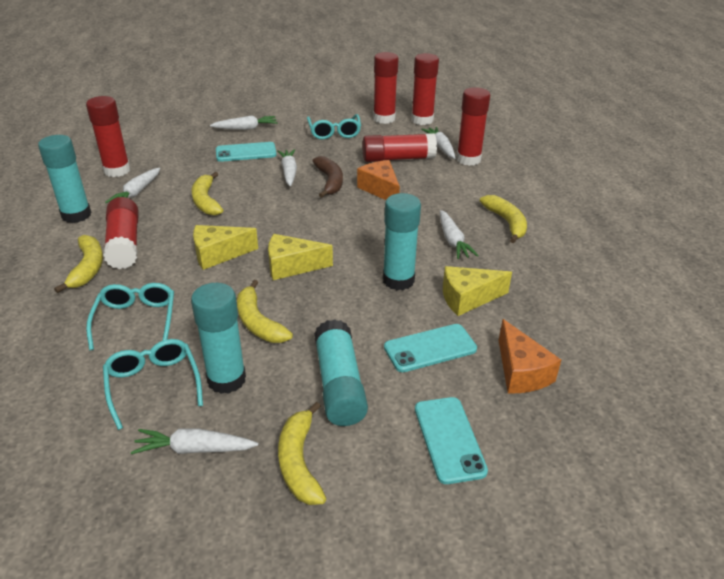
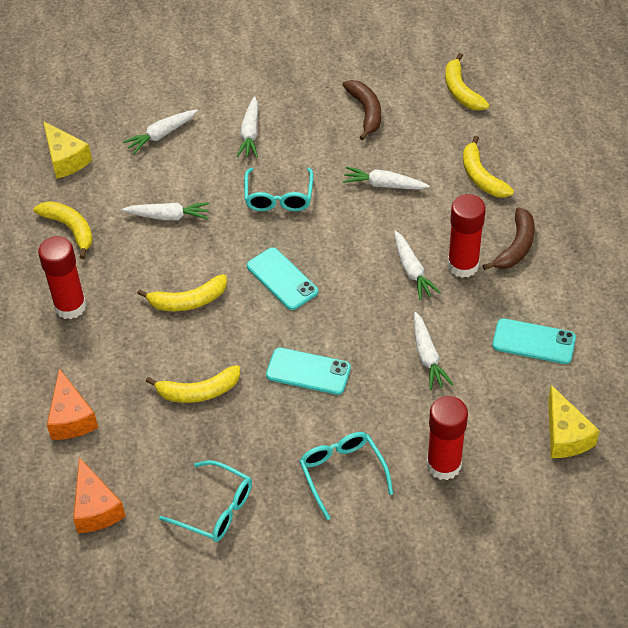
brown banana: [313,156,343,198] = 1 -> [342,80,381,140] [482,207,535,270] = 2
red glue stick: [86,96,130,177] [103,197,138,269] [362,133,437,162] [373,52,398,124] [411,53,439,125] [456,87,490,166] = 6 -> [38,236,86,319] [427,396,468,480] [447,194,486,278] = 3
turquoise glue stick: [38,135,91,223] [191,283,246,394] [314,319,368,426] [383,193,421,290] = 4 -> none = 0
yellow cheese: [193,225,258,270] [268,234,333,280] [443,266,512,316] = 3 -> [43,121,92,179] [548,385,600,458] = 2

